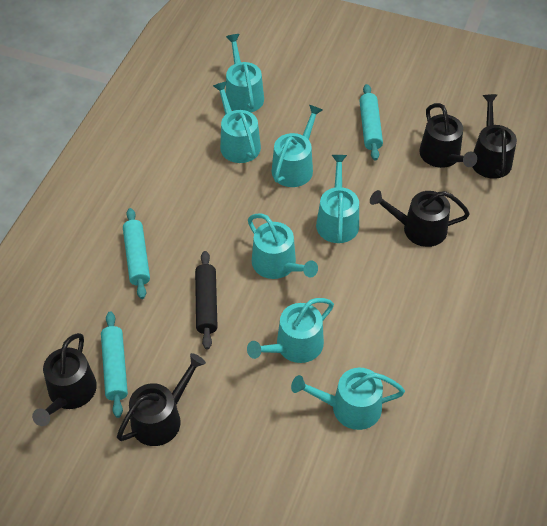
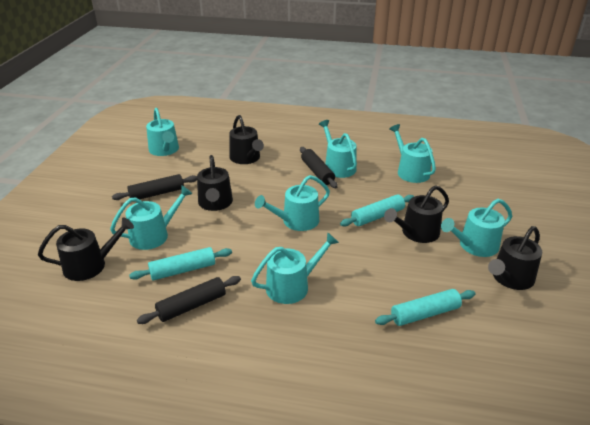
black rolling pin: [195,251,218,349] = 1 -> [112,174,197,200] [137,276,241,324] [300,147,338,188] = 3

